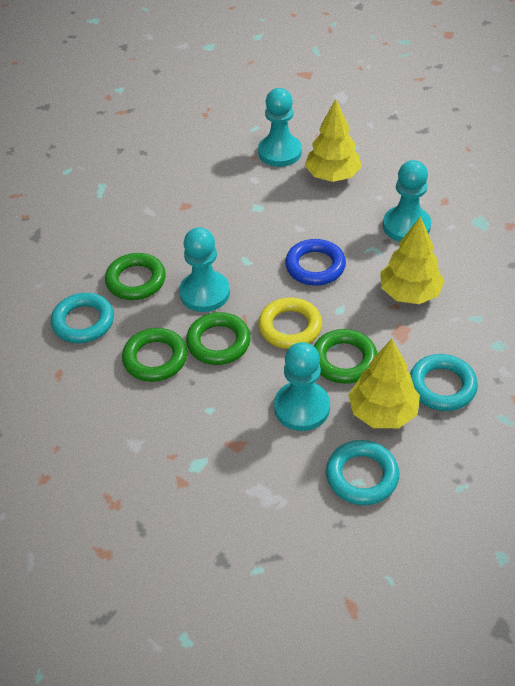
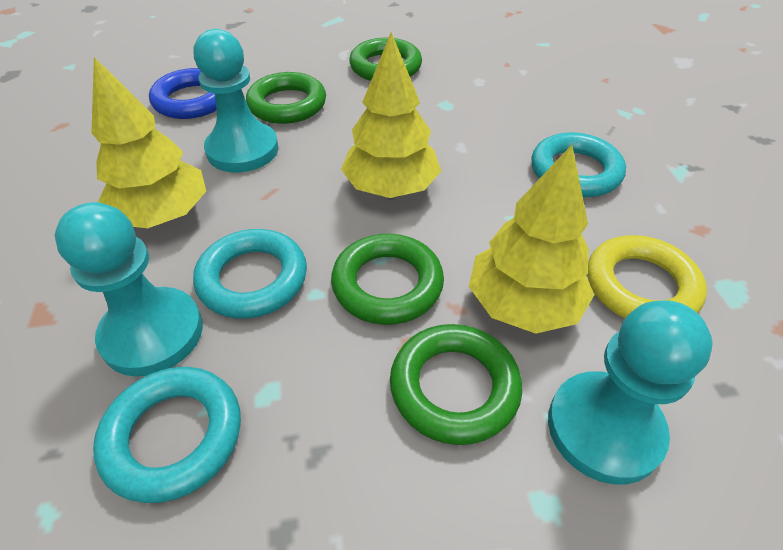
turquoise pawn: [179,227,230,312] [258,88,302,167] [274,342,330,431] [383,160,431,242] = 4 -> [55,202,203,377] [194,29,279,172] [548,301,713,485] = 3

